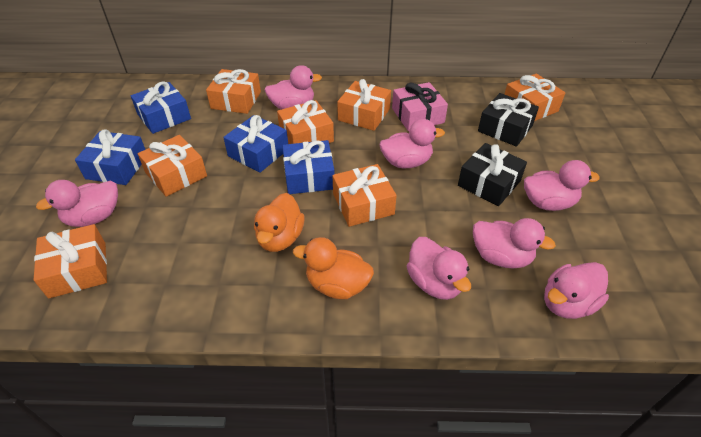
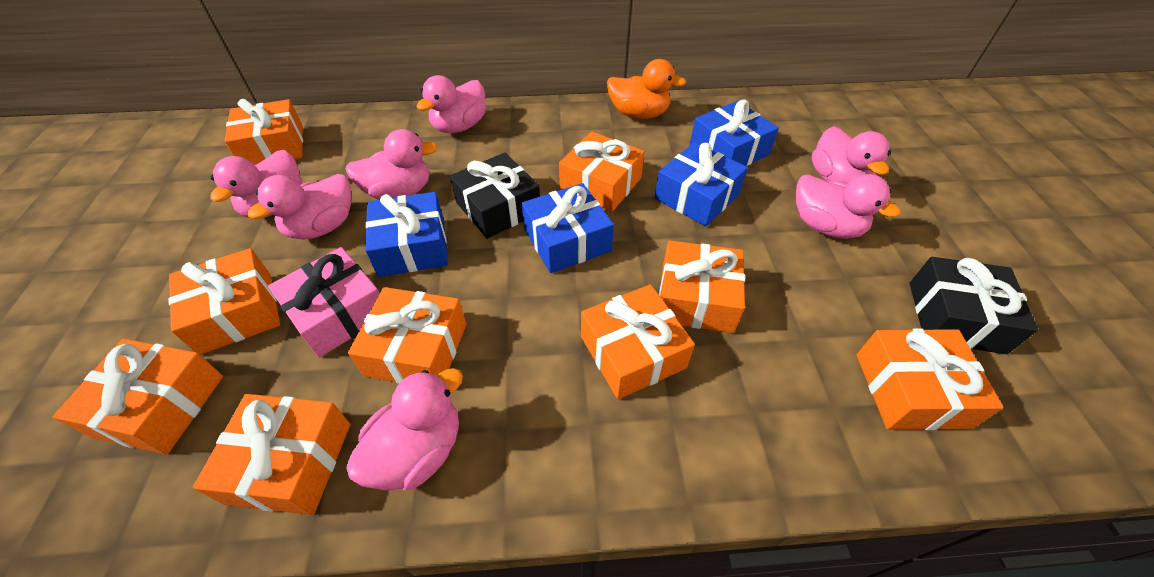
orange duck: [254,193,305,252] [293,237,374,299] = 2 -> [607,59,686,119] = 1
orange gift: [33,224,107,299] [138,135,207,197] [206,69,261,114] [277,100,334,144] [332,164,397,227] [337,79,391,131] [504,73,565,121] = 7 -> [53,339,223,454] [168,248,280,355] [193,394,350,515] [225,99,303,165] [348,287,466,384] [559,132,644,212] [581,284,695,399] [659,240,745,333] [857,328,1004,430] = 9

